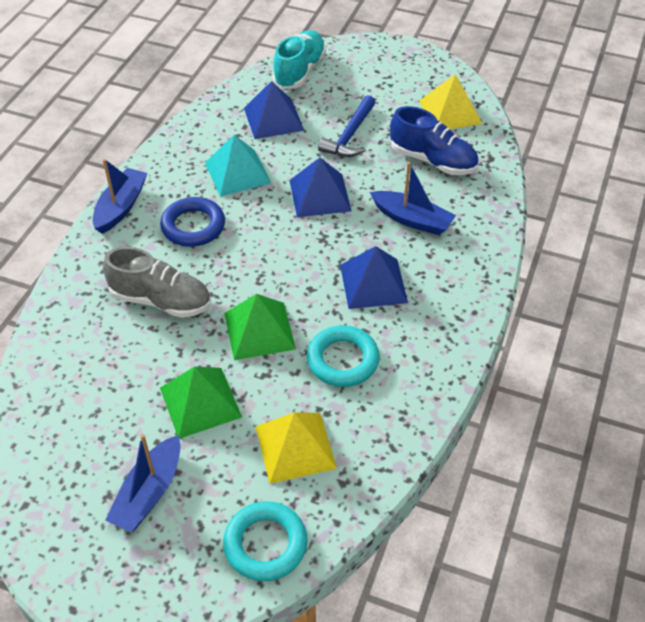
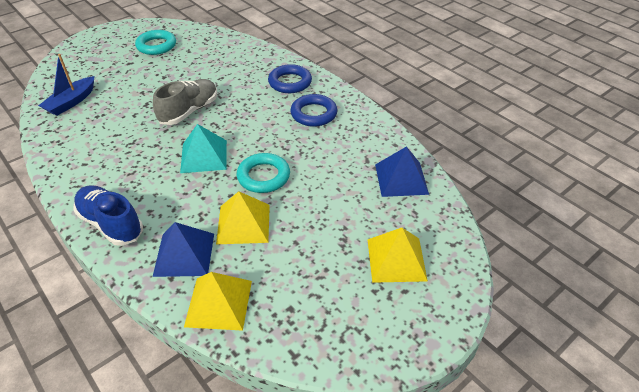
blue boat: [92,159,148,234] [105,434,181,532] [370,162,456,235] = 3 -> [38,54,95,116] = 1
blue hammer: [318,95,376,157] = 1 -> none = 0
blue pyramid: [244,81,304,139] [289,158,352,217] [340,246,408,309] = 3 -> [153,222,214,277] [375,146,429,197] = 2
blue ring: [160,197,225,247] = 1 -> [268,64,312,93] [290,94,337,127] = 2
green pyramid: [160,367,242,439] [224,294,296,360] = 2 -> none = 0
turquoise shoe: [272,30,326,89] = 1 -> none = 0
yellow pyramid: [256,412,337,484] [419,74,483,129] = 2 -> [184,272,252,331] [216,191,270,244] [368,228,428,283] = 3

